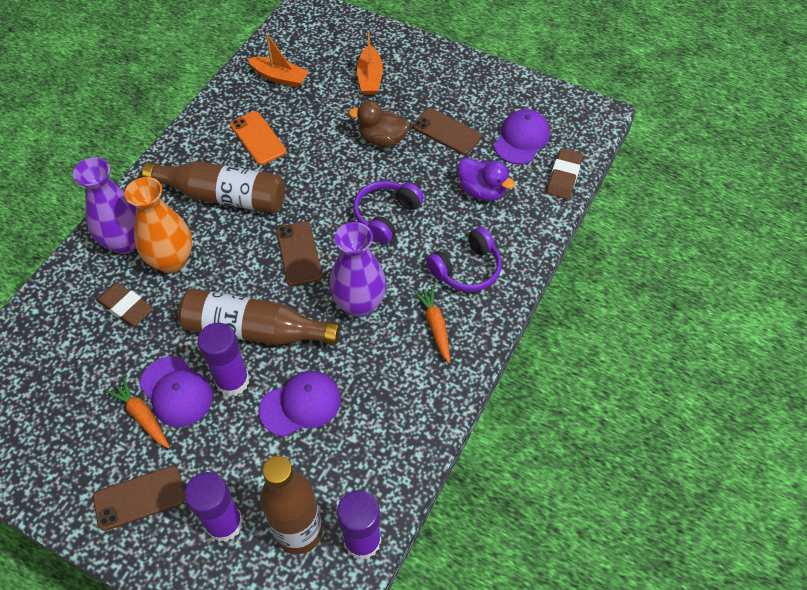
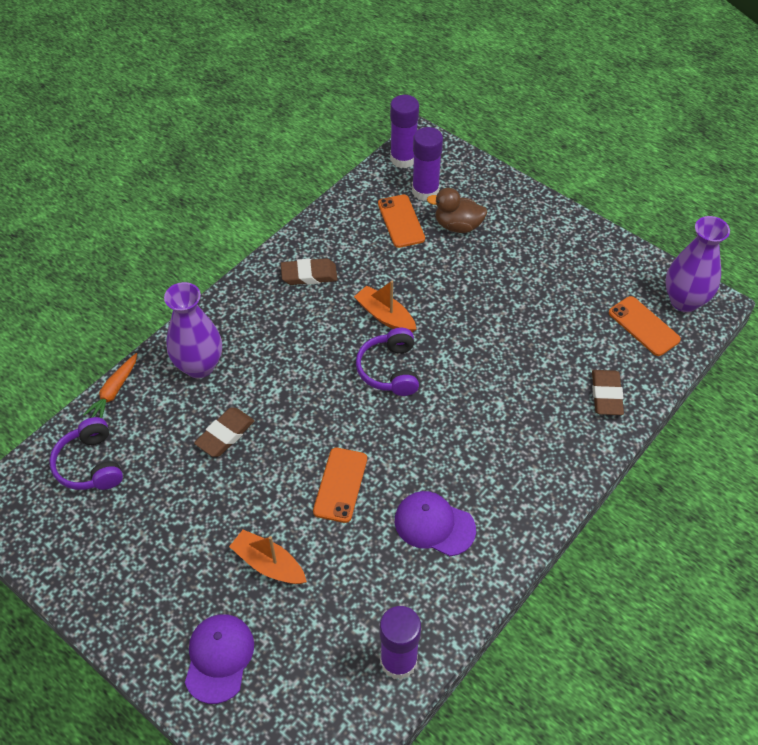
brown bottle: [142,162,285,213] [178,289,340,345] [260,456,323,554] = 3 -> none = 0
brown eraser: [96,282,153,327] [546,148,583,199] = 2 -> [194,408,255,457] [281,258,337,285] [592,370,624,415] = 3
brown phone: [93,466,185,531] [276,221,322,286] [413,108,481,155] = 3 -> none = 0
orange carrot: [106,378,170,449] [414,286,450,363] = 2 -> [83,353,137,418] = 1
orange phone: [230,111,286,165] = 1 -> [313,448,367,523] [378,195,425,248] [609,296,681,356] = 3
orange vase: [125,177,192,273] = 1 -> none = 0
purple cap: [140,356,213,427] [259,371,341,437] [494,109,550,164] = 3 -> [185,614,254,704] [395,491,476,556] = 2
purple duck: [458,158,515,201] = 1 -> none = 0

